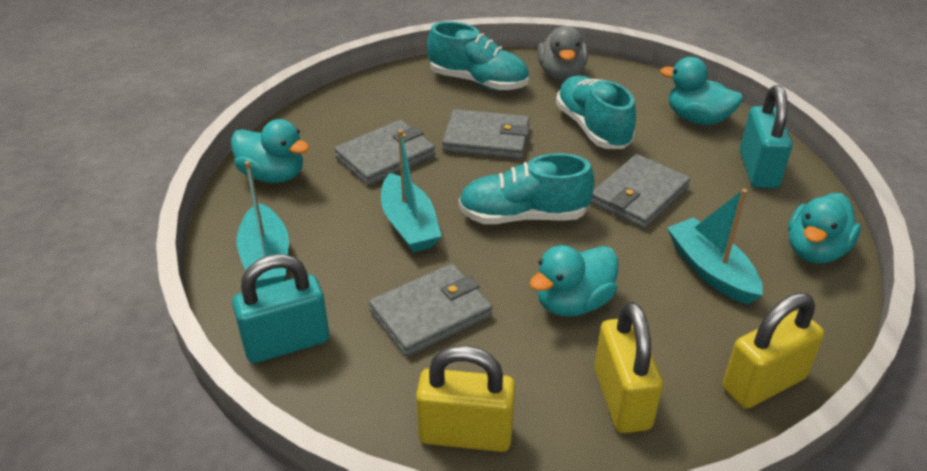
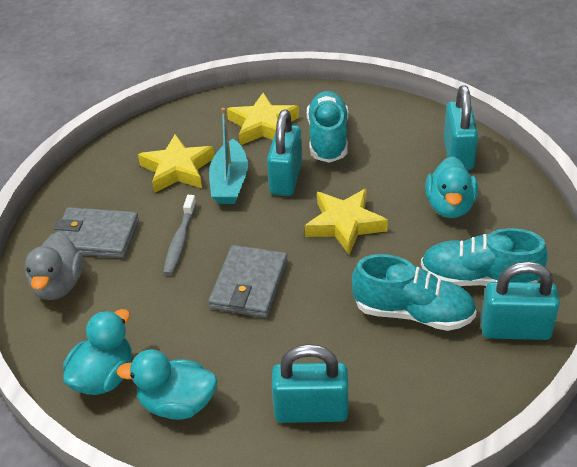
grey toothbrush: none = 0 -> [163,195,196,276] = 1
grey wallet: [334,120,435,186] [369,264,492,357] [442,109,530,159] [591,154,690,229] = 4 -> [54,207,139,258] [208,245,288,318] = 2
turquoise boat: [236,161,289,288] [381,129,441,252] [667,189,763,305] = 3 -> [209,108,248,204] = 1
turquoise duck: [231,119,309,183] [530,245,618,317] [660,57,743,125] [788,193,861,263] = 4 -> [63,309,132,395] [117,349,217,420] [425,156,478,218] = 3
turquoise padlock: [232,254,329,363] [740,85,793,188] = 2 -> [267,110,302,196] [272,344,348,423] [444,85,478,170] [481,262,560,340] = 4
yellow padlock: [416,345,515,452] [595,301,663,433] [723,293,824,409] = 3 -> none = 0
yellow star: none = 0 -> [138,134,214,193] [227,93,299,145] [305,189,388,255] = 3

